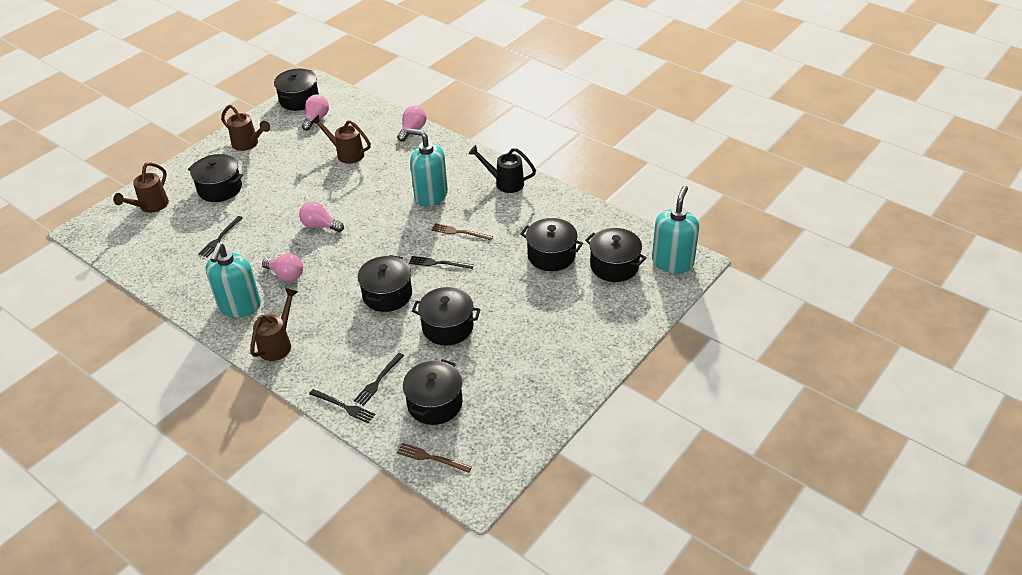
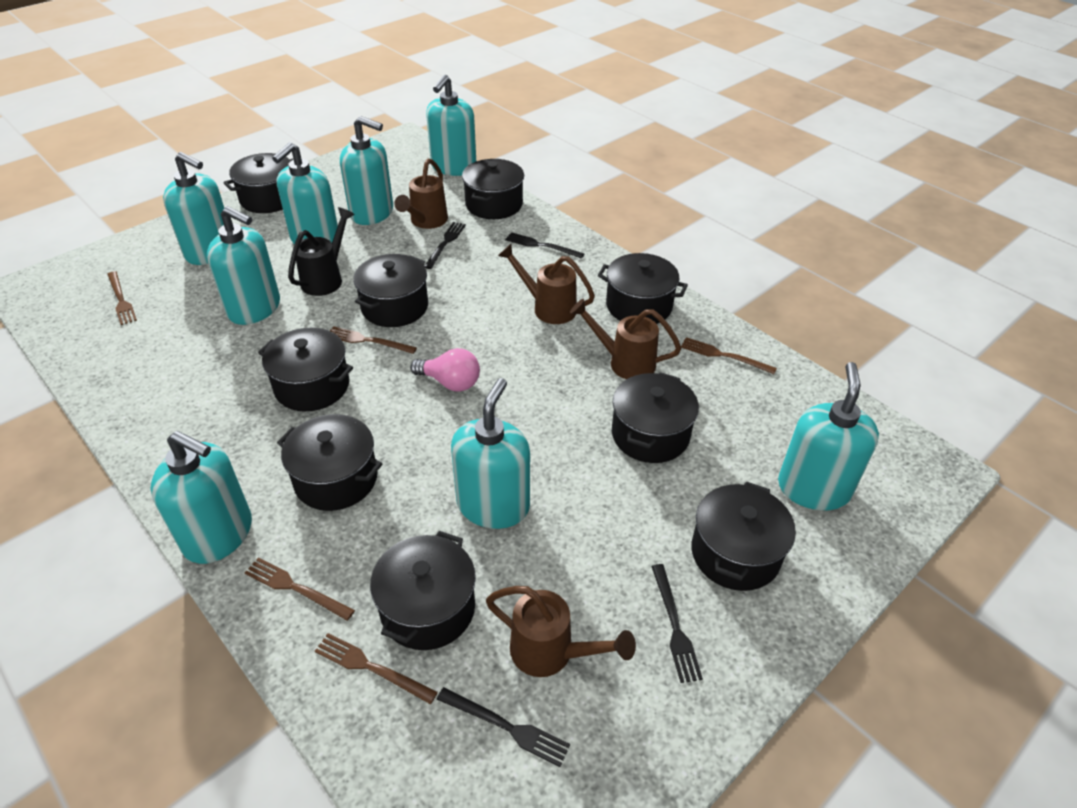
black pot: [188,154,243,202] [274,69,319,111] [357,255,412,312] [403,359,463,425] [412,287,481,346] [521,218,583,271] [585,228,647,282] = 7 -> [223,153,294,213] [258,328,353,411] [277,414,382,511] [353,254,428,327] [370,531,476,650] [462,159,524,219] [598,253,688,324] [612,372,699,463] [691,481,796,591] = 9
brown fork: [397,443,472,473] [431,223,493,240] = 2 -> [107,271,137,325] [245,557,355,621] [315,633,438,704] [330,326,417,354] [681,337,777,374] = 5
pink light bulb: [262,253,303,282] [299,201,344,232] [302,95,329,131] [397,106,427,142] = 4 -> [410,348,480,392] = 1
turquoise soap dispenser: [206,243,261,317] [406,128,448,207] [652,186,699,273] = 3 -> [151,431,252,564] [163,152,224,265] [207,206,280,325] [272,142,338,245] [340,116,393,225] [426,75,476,176] [451,378,530,529] [778,362,879,511] = 8

